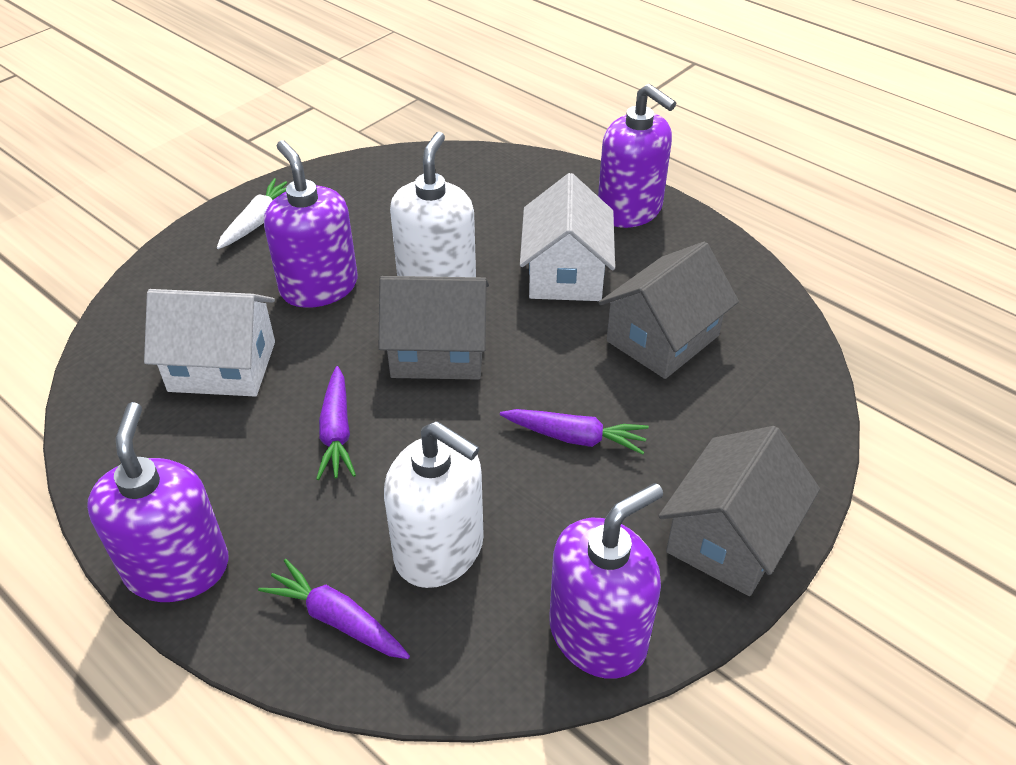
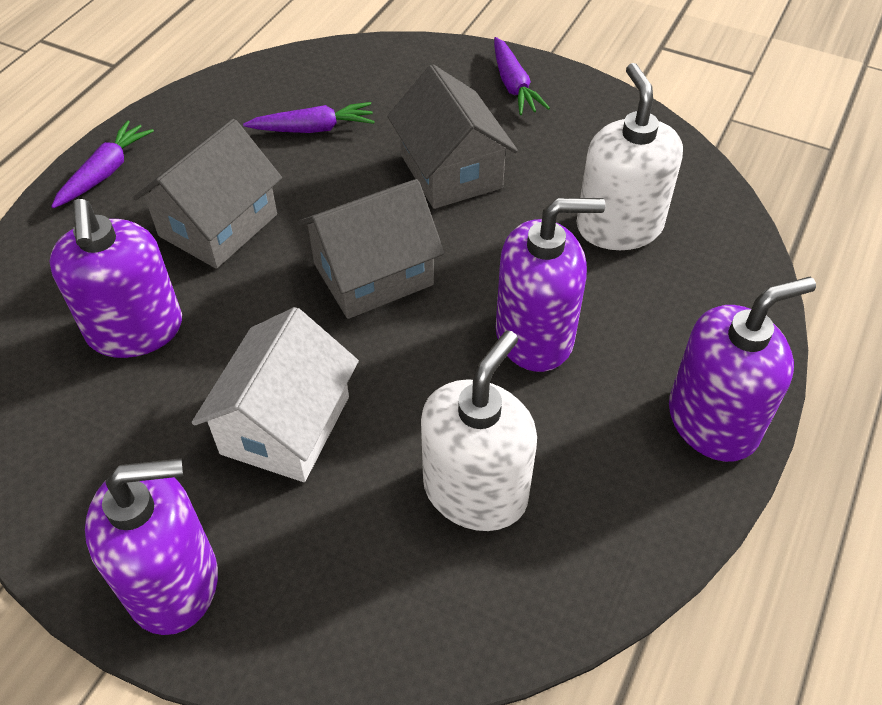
white carrot: [217,178,287,249] = 1 -> none = 0
white house: [144,289,275,396] [520,173,615,301] = 2 -> [192,307,359,482] = 1

